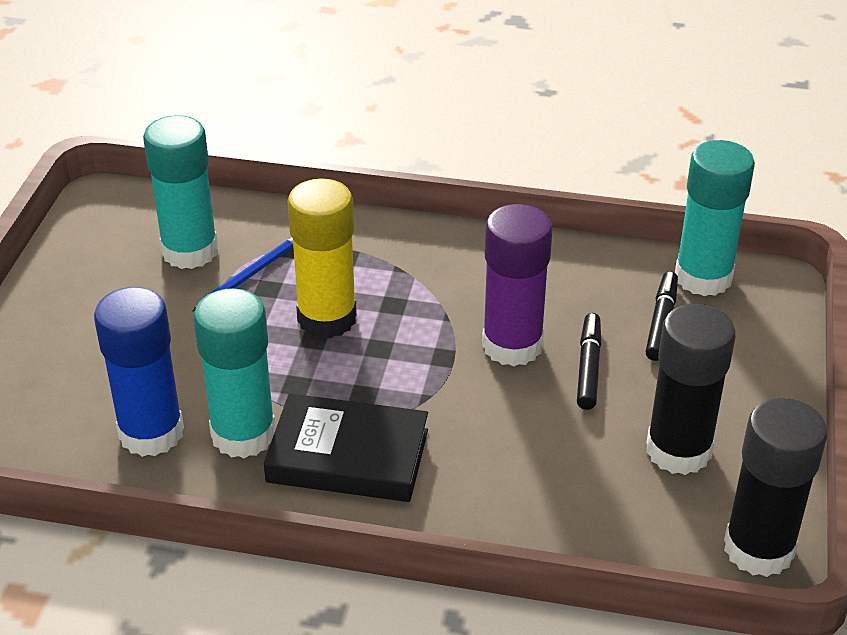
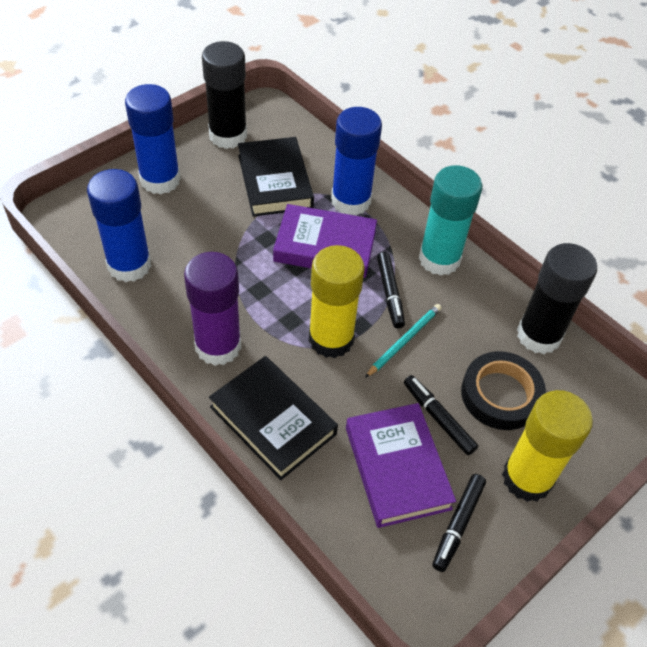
black book: [264,393,428,502] = 1 -> [209,356,338,480] [238,137,314,217] = 2
black marker: [577,313,602,410] [645,271,678,361] = 2 -> [377,252,405,329] [404,375,478,455] [432,474,486,572] = 3
black tape: none = 0 -> [461,351,546,430] = 1
blue glue stick: [94,287,184,457] = 1 -> [87,169,151,282] [125,84,181,194] [331,107,382,216] = 3
blue pencil: [192,237,293,312] = 1 -> none = 0
purple book: none = 0 -> [273,204,377,278] [346,403,456,528] = 2
turquoise glue stick: [143,115,218,269] [194,288,276,458] [675,140,755,296] = 3 -> [419,165,482,276] = 1
turquoise pencil: none = 0 -> [365,304,441,378] = 1
yellow glue stick: [287,178,357,338] = 1 -> [309,245,365,358] [502,390,593,502] = 2

